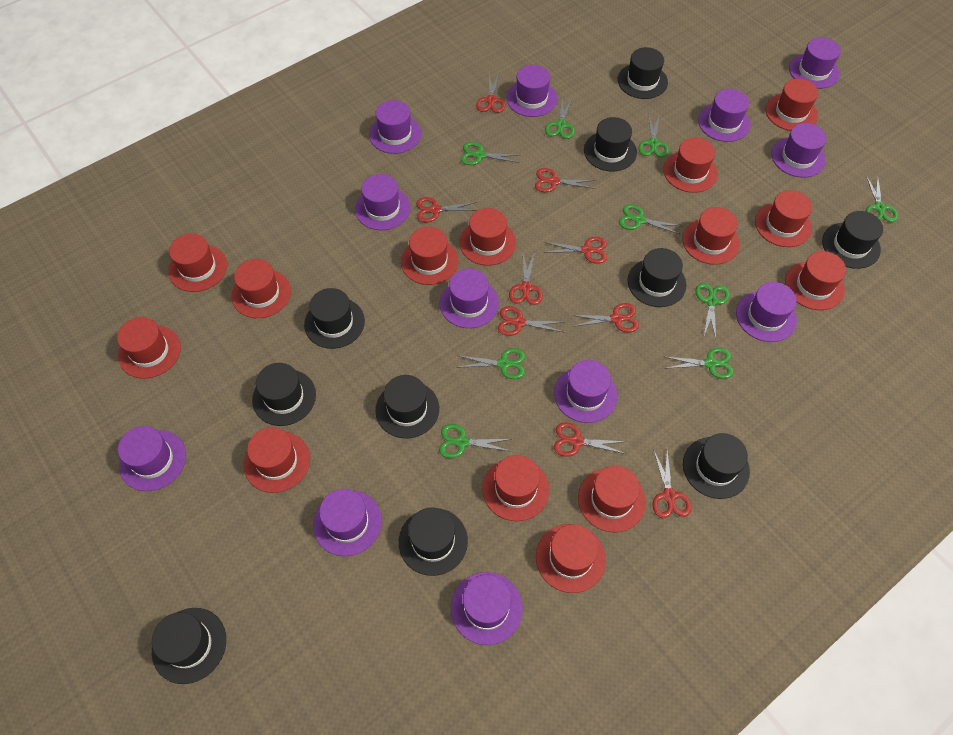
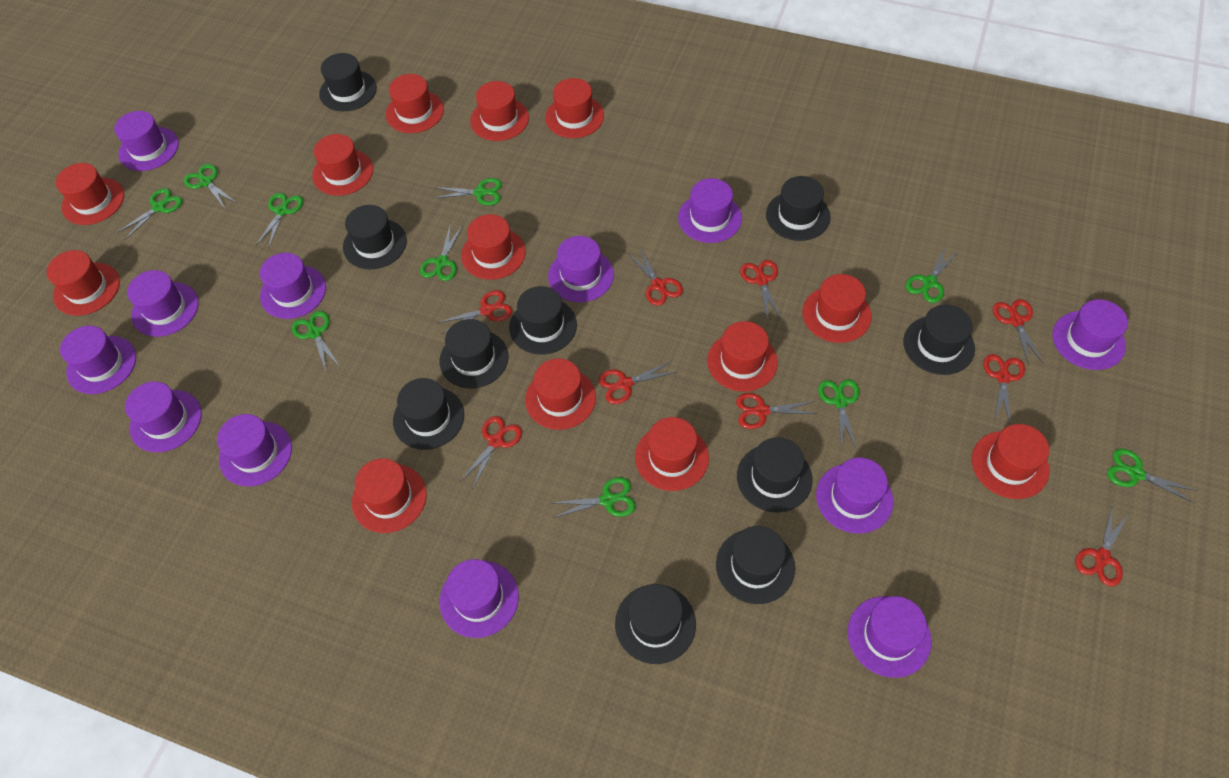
green scissors: [439,424,511,458] [457,348,525,379] [460,142,519,165] [545,97,575,139] [619,204,681,234] [638,116,669,157] [664,348,734,379] [695,283,729,339] [866,175,898,222] = 9 -> [117,188,183,240] [184,164,237,208] [256,193,303,247] [292,311,339,373] [420,223,463,281] [434,178,502,206] [553,477,636,518] [818,379,860,450] [906,246,959,303] [1107,449,1198,504] = 10
red hat: [117,317,181,379] [168,233,227,292] [231,259,291,318] [244,427,310,493] [401,227,458,285] [459,208,516,266] [482,455,550,521] [536,524,606,593] [578,466,646,532] [663,138,718,193] [682,207,740,265] [755,190,812,247] [765,79,818,131] [785,251,846,310] = 14 -> [47,250,120,316] [56,163,124,225] [312,134,373,196] [352,458,427,533] [386,74,444,133] [461,214,526,280] [470,81,529,141] [525,358,596,430] [545,78,604,138] [635,417,709,491] [707,321,778,392] [802,274,872,343] [972,424,1049,499] = 13

